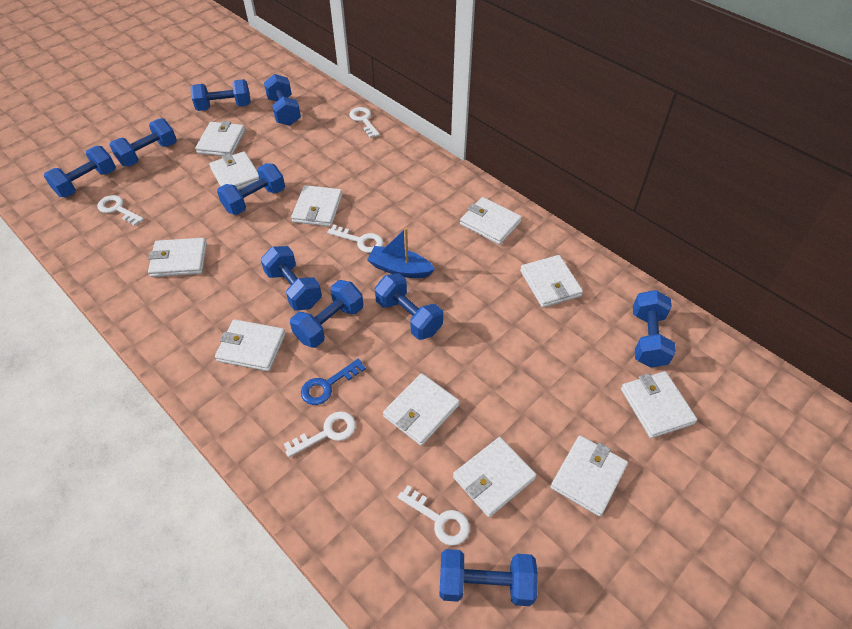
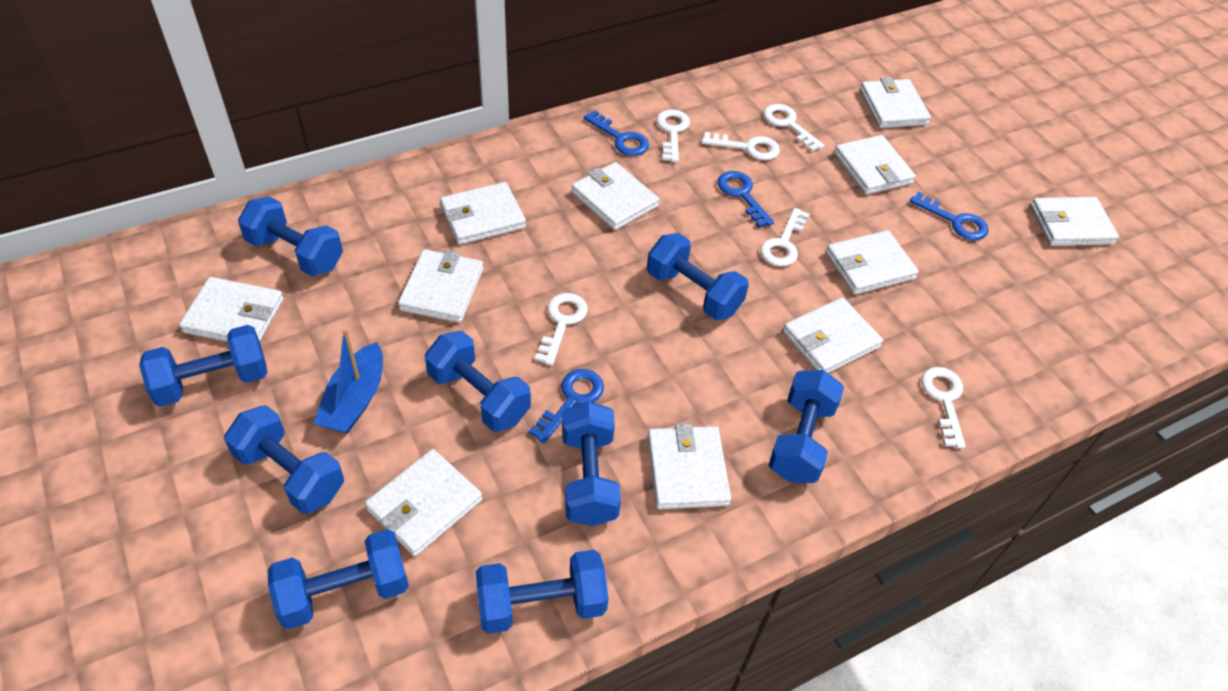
blue dumbbell: [44,146,116,197] [110,118,177,167] [190,79,251,111] [217,163,285,215] [261,246,322,311] [264,74,301,126] [290,280,363,348] [375,273,443,340] [439,549,538,606] [633,290,676,368] = 10 -> [139,325,267,407] [224,405,344,514] [238,197,343,277] [268,529,409,629] [425,331,531,432] [476,550,608,634] [562,401,621,526] [647,233,749,320] [769,370,844,483] = 9
blue key: [301,359,366,405] = 1 -> [529,369,604,444] [584,111,649,156] [717,171,774,228] [909,192,989,240] = 4
white key: [97,195,144,226] [284,411,356,457] [327,225,383,253] [349,107,380,138] [398,485,470,546] = 5 -> [535,293,588,365] [657,109,690,162] [702,132,780,160] [760,208,810,266] [764,104,825,152] [921,367,966,448] = 6

